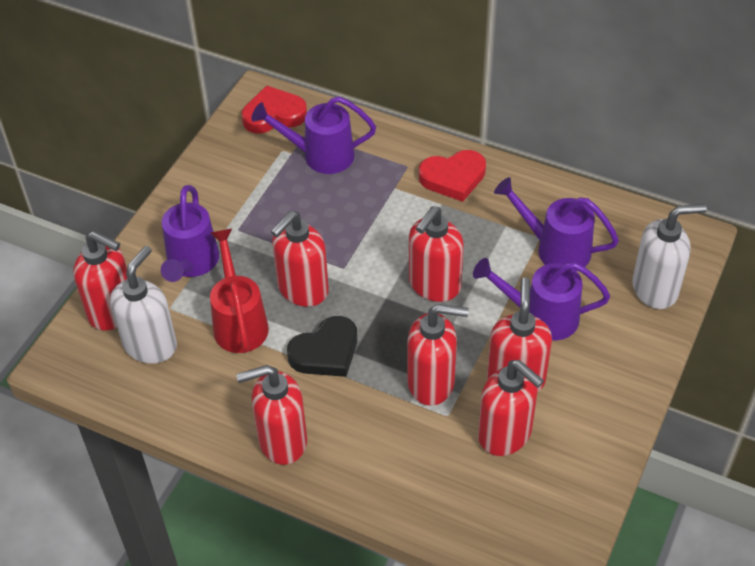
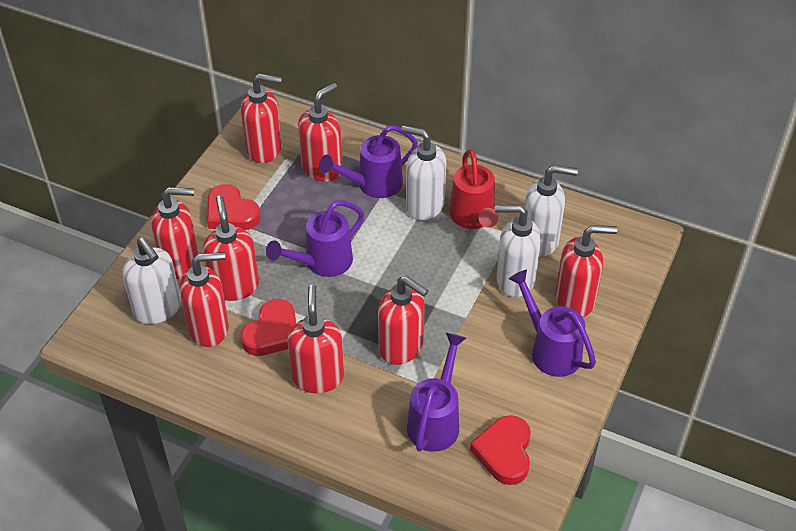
black heart: [287,316,357,377] = 1 -> none = 0
red heart: [242,86,307,134] [419,150,486,202] = 2 -> [207,184,260,230] [241,299,296,356] [470,415,531,485] = 3
red soap dispenser: [73,231,127,330] [236,365,307,465] [271,211,329,307] [408,304,469,406] [409,206,464,302] [478,360,544,456] [487,277,552,392] = 7 -> [151,187,199,279] [180,252,229,347] [203,195,259,301] [241,73,282,163] [287,285,344,393] [298,83,343,182] [378,276,429,365] [555,225,617,317] = 8
white soap dispenser: [110,246,177,364] [632,204,707,309] = 2 -> [123,237,181,324] [401,125,446,221] [495,205,541,297] [524,165,578,257] = 4

